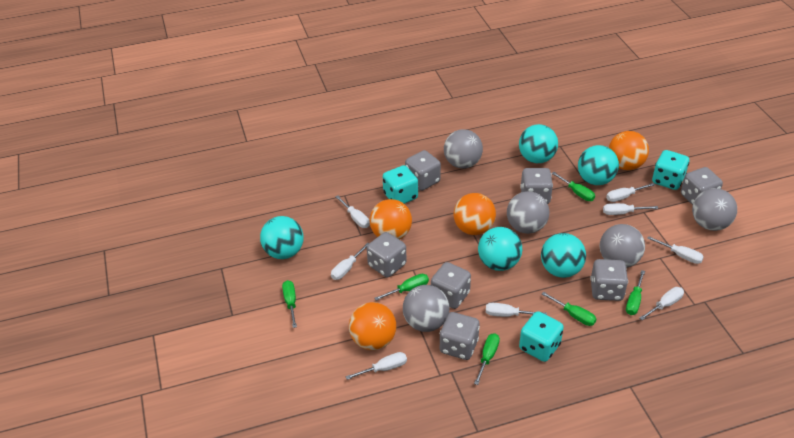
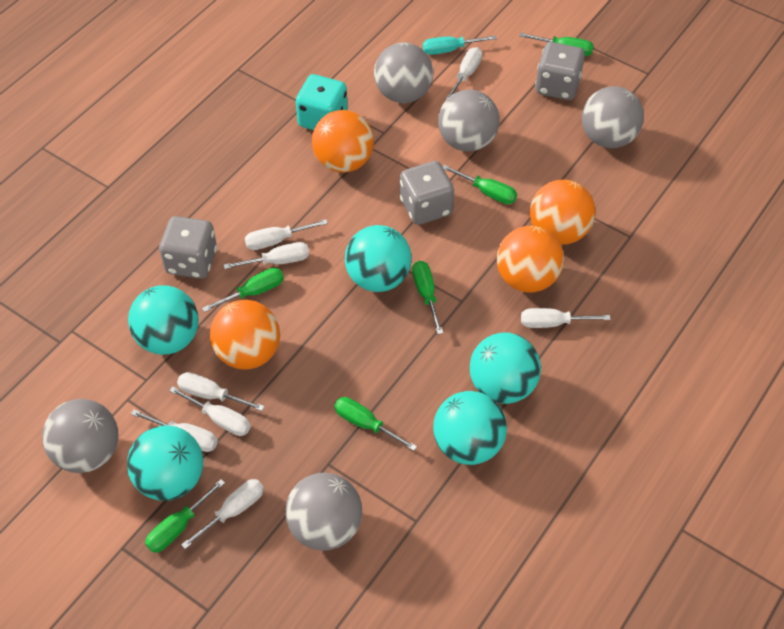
grey dice: [367,232,406,277] [405,150,441,191] [431,262,471,309] [440,312,480,360] [520,168,553,204] [590,259,628,301] [681,167,723,205] = 7 -> [159,216,217,279] [400,161,454,225] [535,42,585,100] = 3
turquoise dice: [383,165,418,204] [519,311,564,362] [652,150,689,190] = 3 -> [296,74,348,130] = 1
turquoise screwdriver: none = 0 -> [423,35,497,55] = 1

